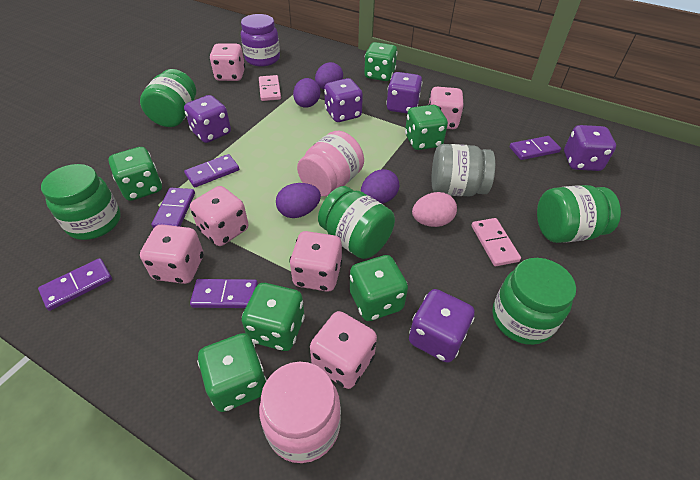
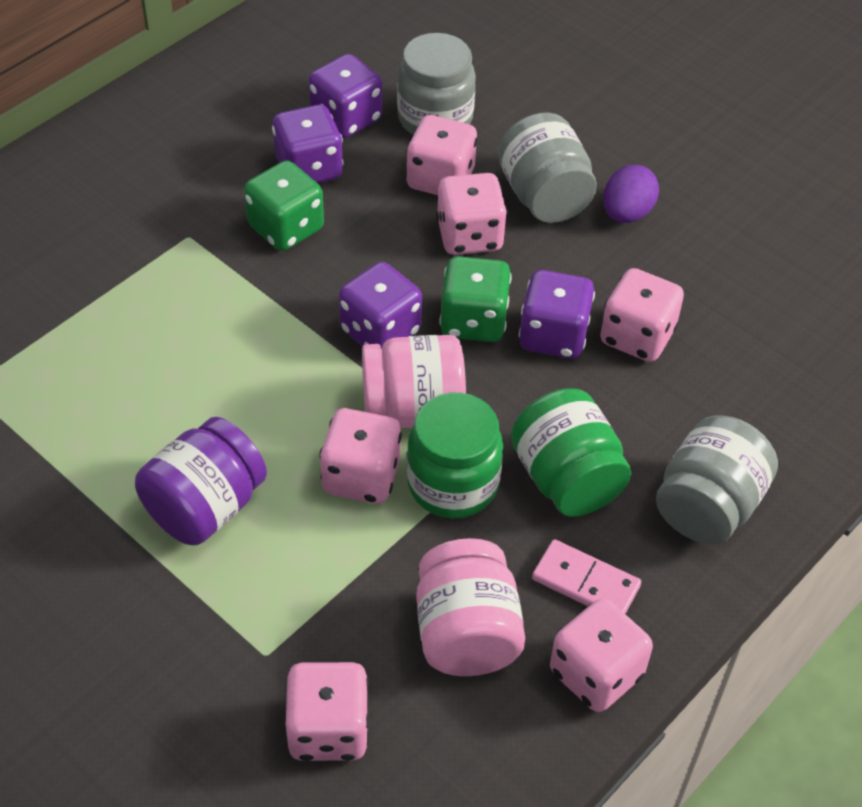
green dice: [108,147,162,201] [197,333,267,412] [241,283,305,351] [350,255,408,321] [364,42,398,81] [405,105,448,150] = 6 -> [244,160,324,251] [439,256,512,342] = 2
green jar: [41,164,120,240] [140,69,196,127] [318,186,395,259] [493,258,576,345] [537,185,621,243] = 5 -> [407,392,503,518] [511,389,631,517] = 2
grey jar: [432,144,495,196] = 1 -> [397,33,476,135] [498,112,597,223] [656,415,778,545] = 3
pink domino: [259,75,281,101] [472,218,521,266] = 2 -> [532,539,641,614] = 1
pink egg: [412,192,457,227] = 1 -> none = 0
purple dice: [184,95,231,143] [324,78,363,122] [386,72,423,114] [409,289,475,363] [564,125,616,171] = 5 -> [272,105,343,183] [309,54,382,138] [339,262,422,348] [519,270,595,359] = 4
purple domino: [38,258,112,311] [151,188,195,228] [184,154,239,188] [190,279,258,308] [510,136,561,160] = 5 -> none = 0
purple egg: [276,183,321,218] [293,78,320,108] [315,62,343,90] [361,169,399,204] = 4 -> [603,165,659,223] = 1

